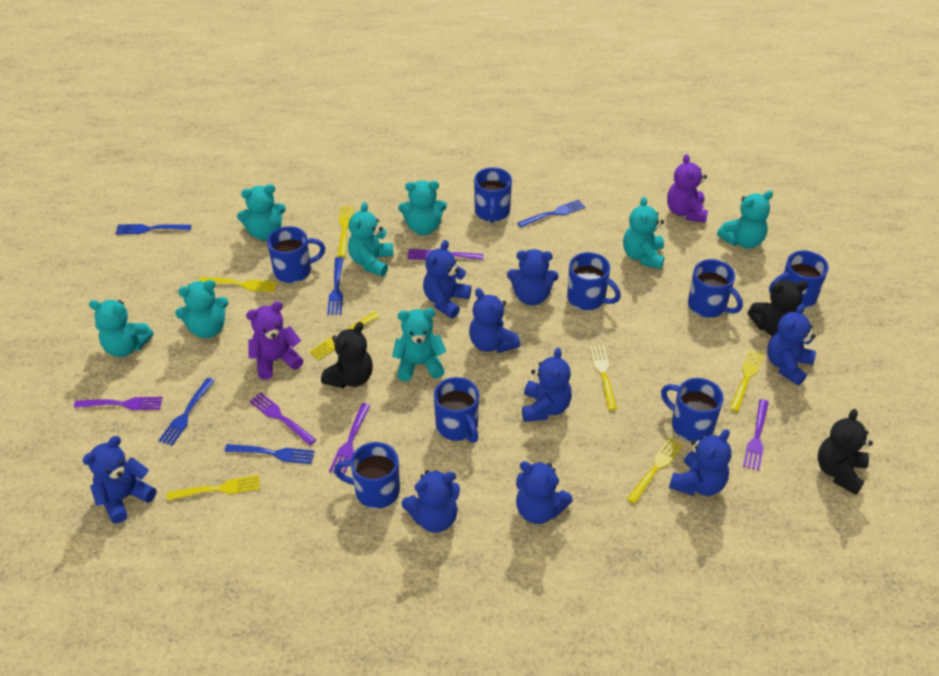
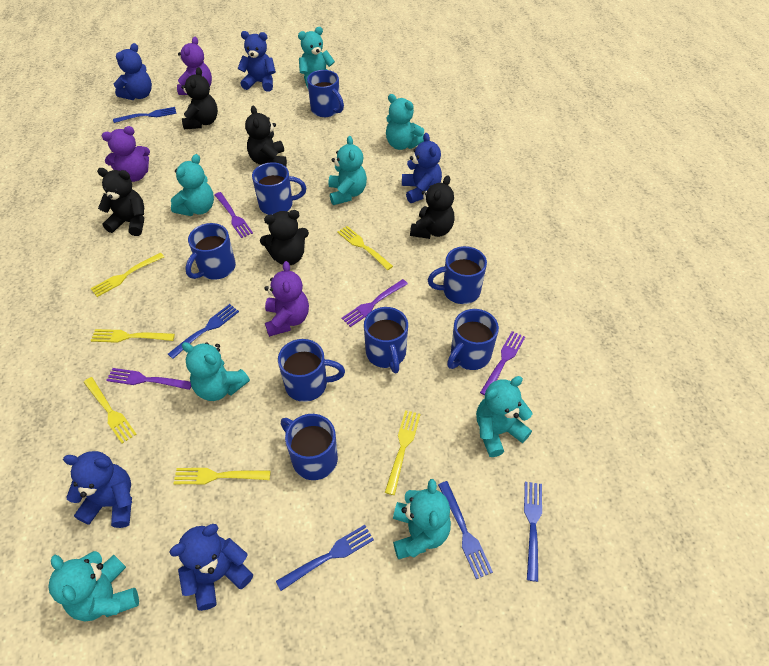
black teddy bear: [321,322,373,389] [748,280,808,336] [818,409,873,495] = 3 -> [97,168,144,236] [181,67,218,129] [245,105,287,167] [260,210,309,265] [410,175,455,239] = 5
blue teddy bear: [82,436,156,523] [401,470,460,533] [423,240,471,318] [469,288,520,353] [507,249,559,306] [516,461,573,524] [522,348,572,422] [669,429,731,496] [767,304,816,385] = 9 -> [63,451,132,528] [114,43,152,100] [170,524,253,611] [238,31,276,92] [402,133,442,203] = 5
purple fork: [74,397,163,410] [249,392,316,445] [329,403,371,475] [407,249,484,260] [743,399,769,471] = 5 -> [106,368,191,390] [215,192,253,238] [341,279,408,327] [480,331,525,396] = 4
purple teddy bear: [246,301,304,380] [667,154,708,223] = 2 -> [102,126,150,182] [177,37,212,95] [264,261,309,337] = 3
yellow fork: [166,475,260,501] [199,277,277,292] [309,312,379,360] [337,206,354,257] [590,345,617,410] [627,438,683,504] [729,350,764,412] = 7 -> [84,377,136,444] [90,252,164,297] [91,329,175,343] [173,468,271,484] [337,226,393,270] [385,410,421,495] = 6

